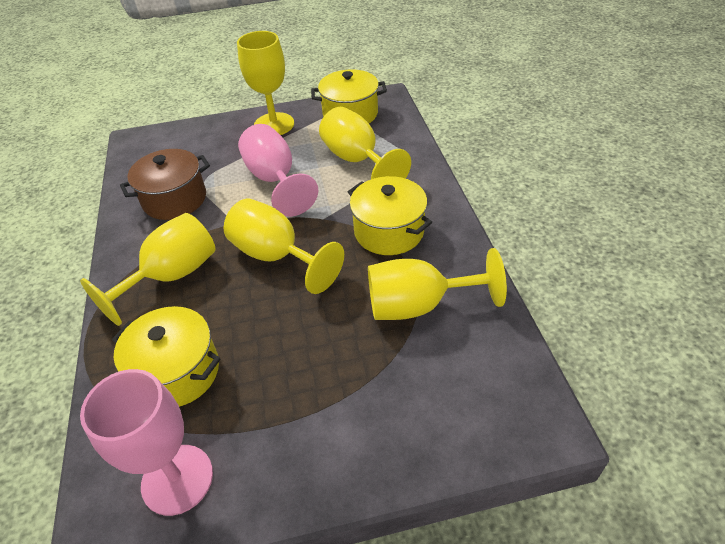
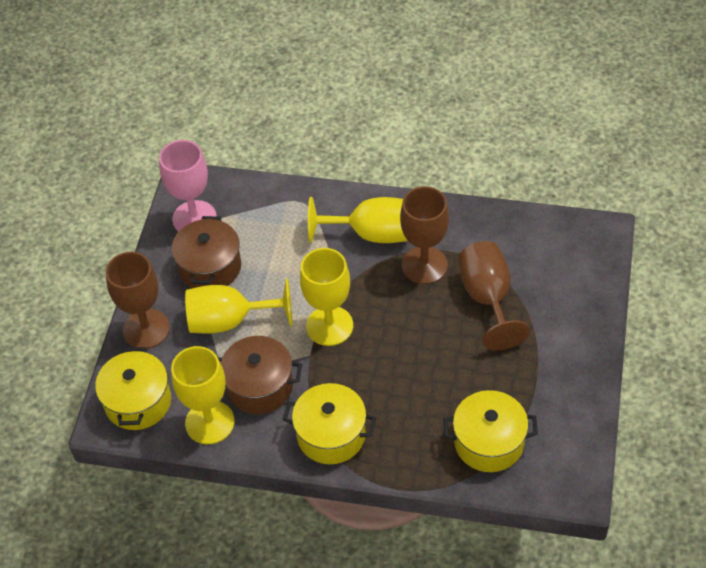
brown goblet: none = 0 -> [105,252,170,349] [400,186,449,284] [458,241,530,351] = 3
brown pot: [120,149,210,220] = 1 -> [172,216,241,288] [218,336,302,414] = 2
pink goblet: [80,369,213,516] [238,124,318,217] = 2 -> [159,140,217,232] = 1
yellow goblet: [80,213,215,326] [223,198,344,294] [237,31,294,135] [319,107,411,179] [368,248,507,320] = 5 -> [171,346,235,444] [185,279,293,334] [300,248,353,346] [308,197,408,243] = 4

